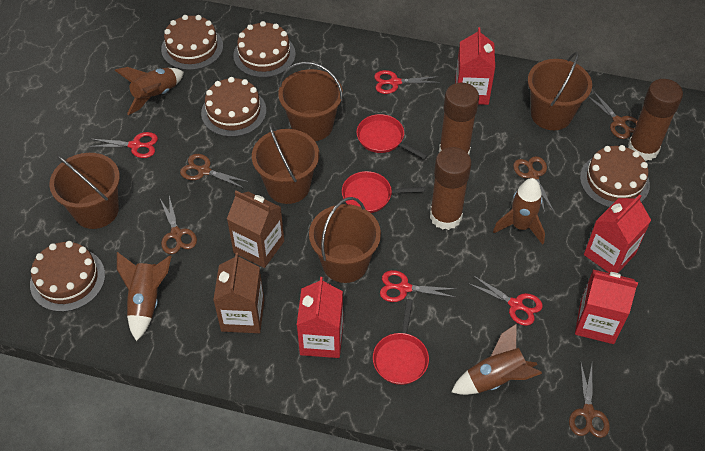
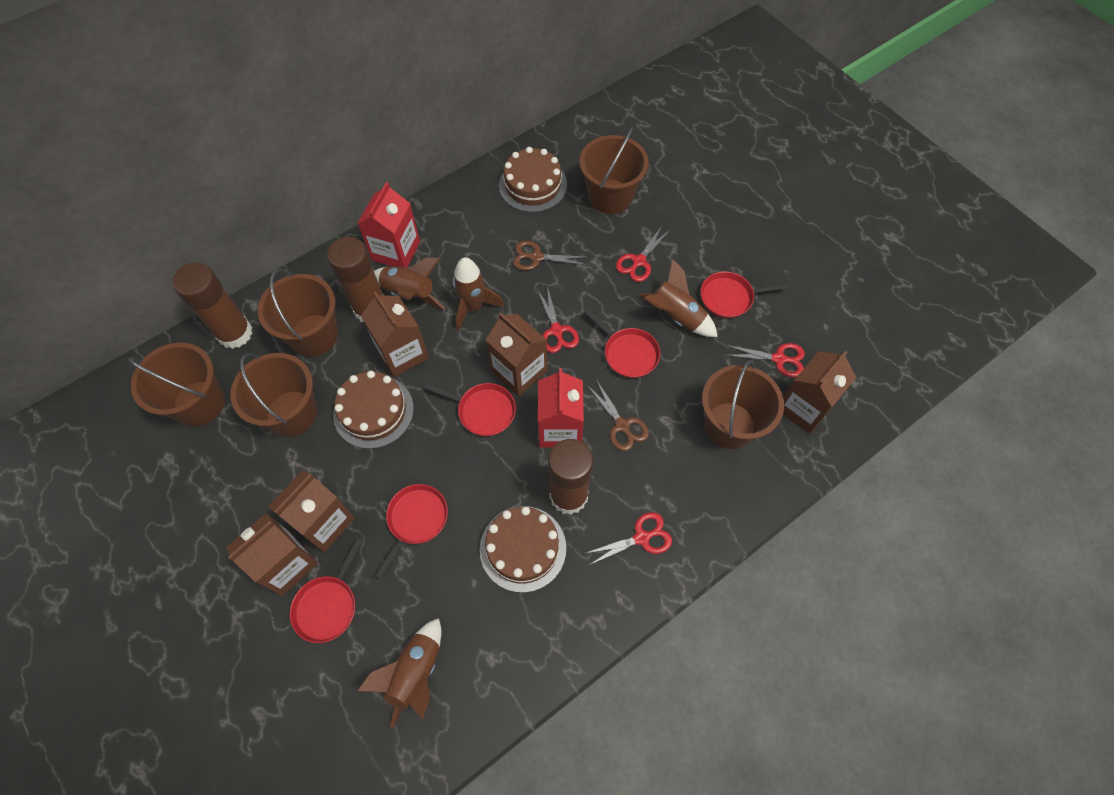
brown cake: [30,241,105,312] [161,15,223,70] [201,77,266,137] [233,21,296,78] [580,145,650,207] = 5 -> [333,371,414,449] [480,506,566,593] [499,147,567,212] = 3
brown carton: [213,253,264,333] [227,191,284,268] = 2 -> [226,513,318,596] [268,470,355,552] [361,291,429,377] [486,312,547,396] [783,351,856,434] = 5
brown scissors: [160,196,197,254] [180,154,249,189] [513,156,554,213] [569,364,610,438] [588,91,638,139] = 5 -> [513,241,587,271] [587,379,649,451] = 2
red carton: [297,277,343,358] [455,27,495,105] [575,270,638,344] [584,195,651,273] = 4 -> [357,182,420,268] [538,368,584,448] = 2
red pan: [342,171,425,213] [357,114,428,159] [373,299,429,385] = 3 -> [290,538,362,643] [374,484,448,579] [424,383,516,436] [584,309,660,378] [700,271,790,318] = 5

